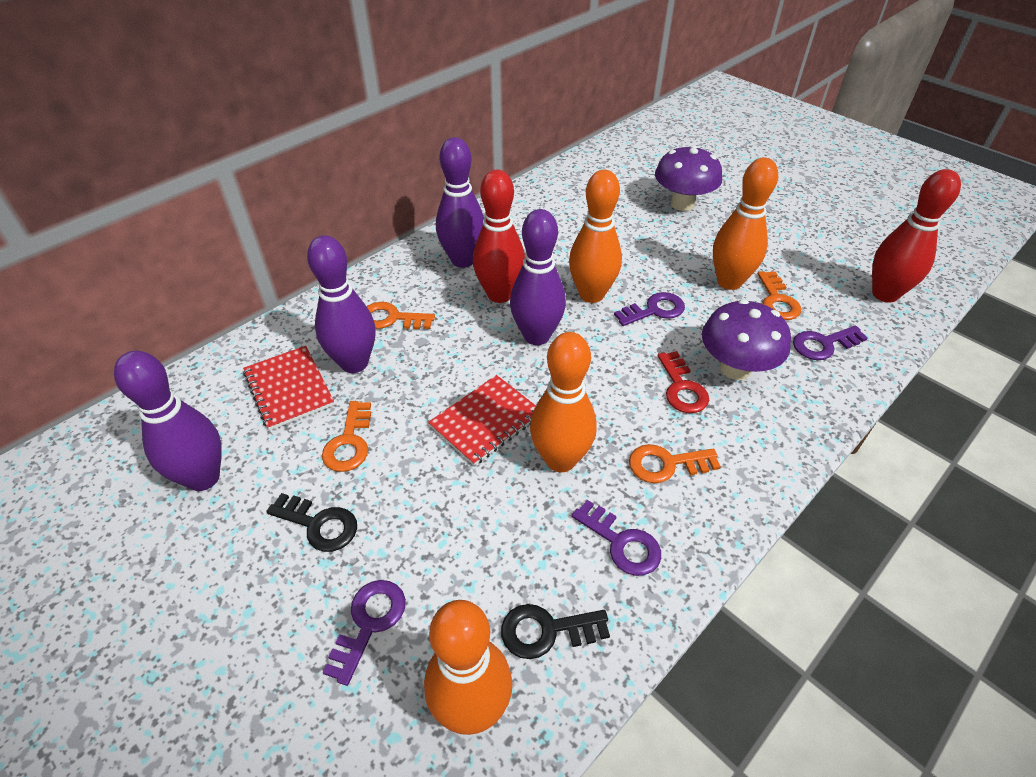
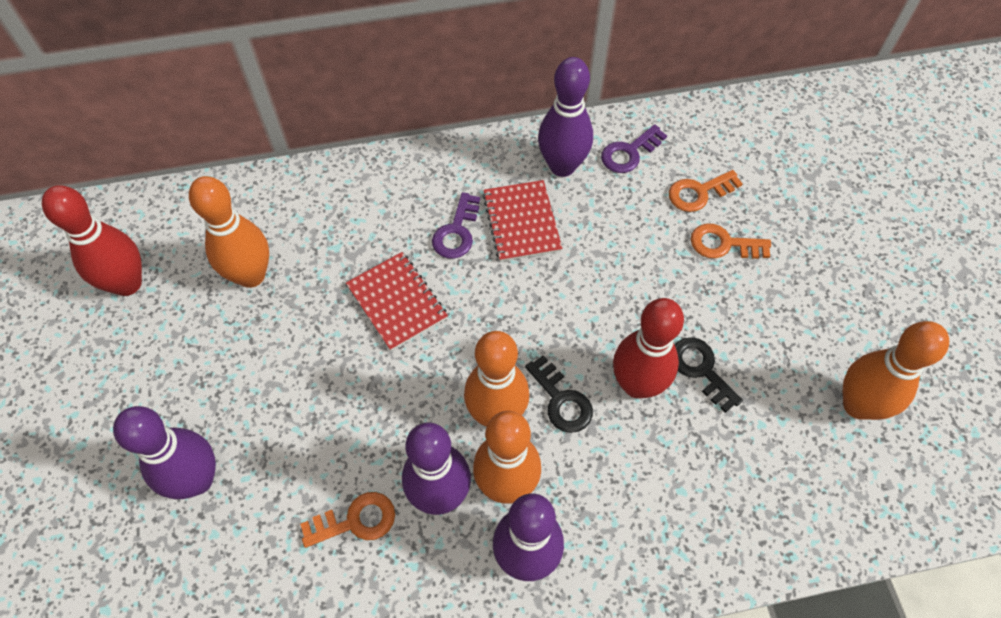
orange key: [322,401,371,472] [367,302,435,329] [629,444,721,483] [758,271,801,320] = 4 -> [300,492,395,548] [669,170,743,212] [691,223,771,259] = 3
purple key: [323,580,406,686] [572,500,661,576] [614,292,685,326] [793,325,868,360] = 4 -> [432,192,480,259] [601,124,667,173] = 2
purple mushroom: [655,145,722,211] [702,299,791,380] = 2 -> none = 0
red key: [658,351,709,413] = 1 -> none = 0

